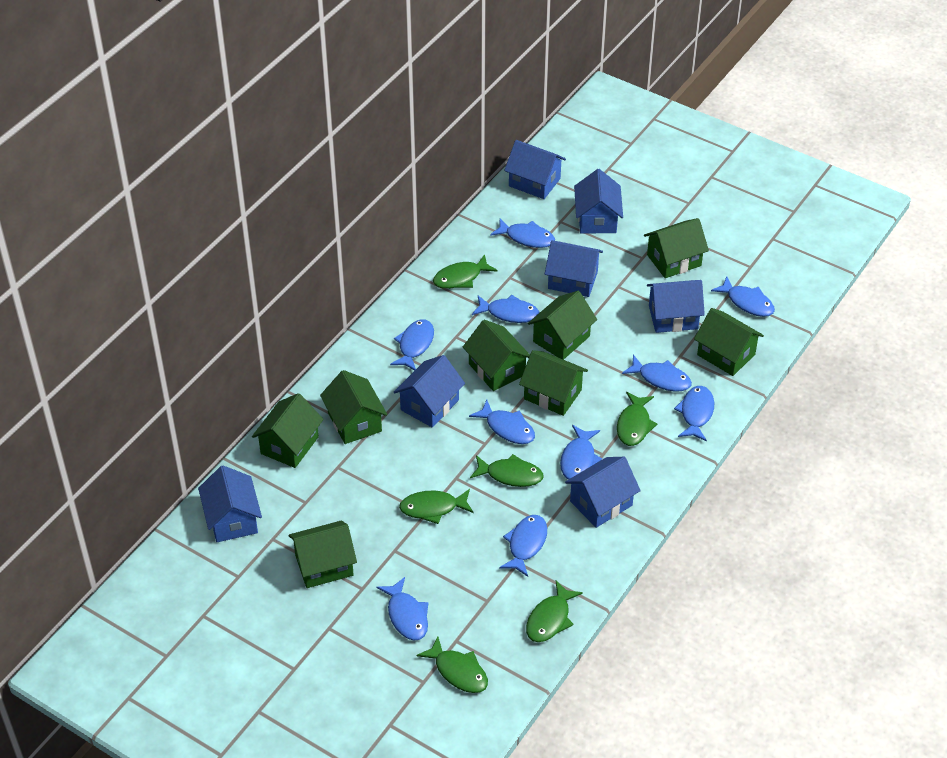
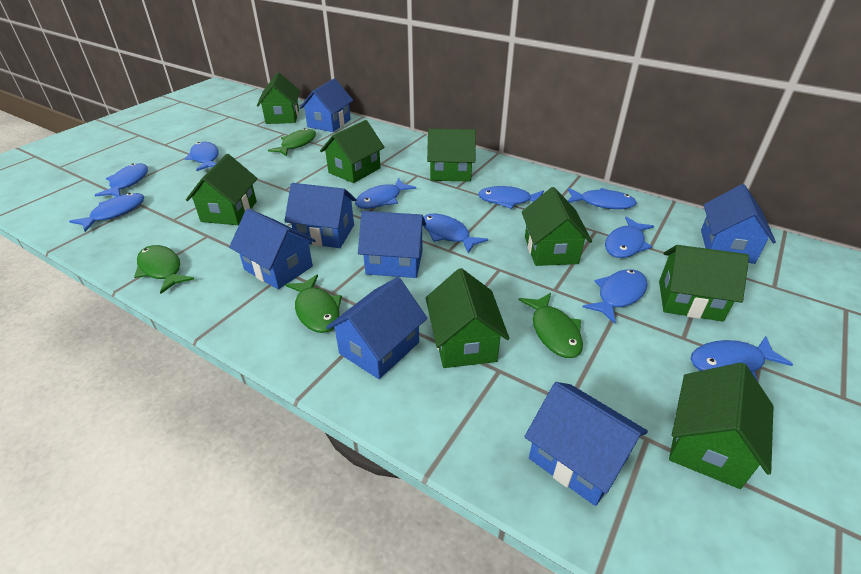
green fish: [399,489,474,524] [416,636,488,693] [433,254,498,289] [470,454,544,487] [526,580,583,642] [617,392,657,446] = 6 -> [134,245,194,294] [268,128,316,156] [285,274,342,333] [519,293,583,358] = 4

